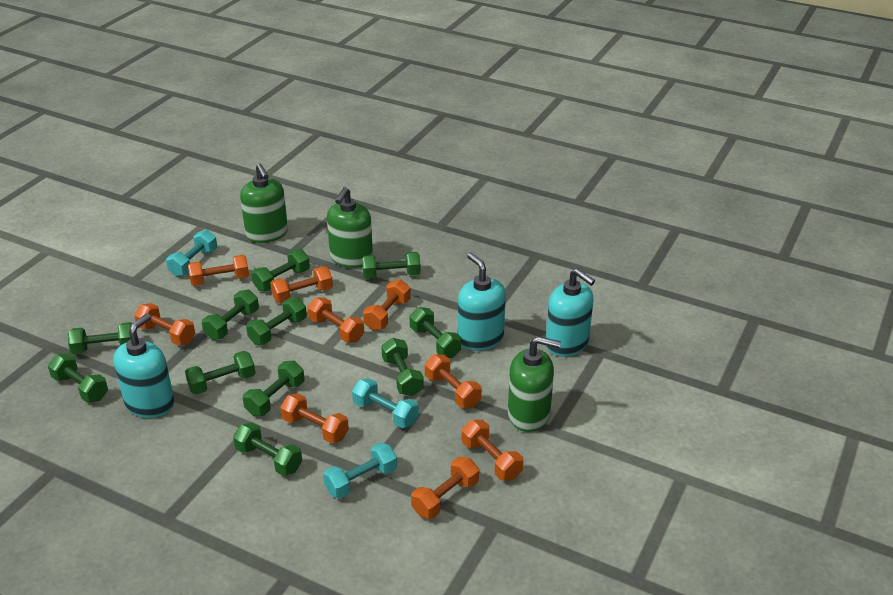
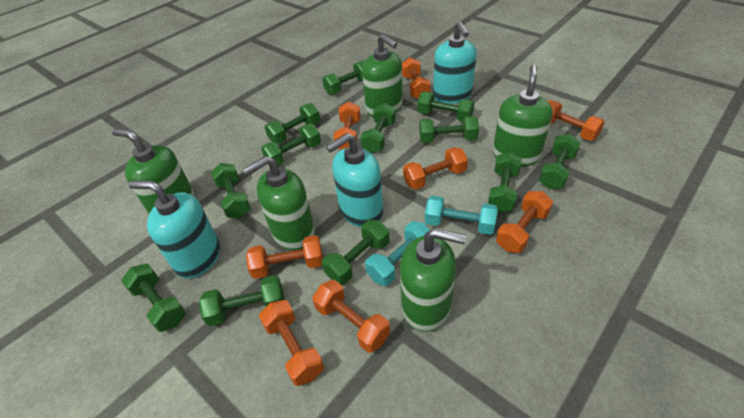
green dumbbell: [48,353,108,403] [68,322,132,355] [185,351,255,395] [202,289,259,340] [233,422,302,476] [243,361,305,416] [246,297,307,345] [251,249,310,291] [362,252,421,279] [381,338,424,396] [410,307,461,358] = 11 -> [121,264,186,332] [199,275,284,326] [211,163,251,218] [261,124,321,166] [265,103,320,144] [322,60,365,95] [322,220,390,284] [361,103,396,153] [417,92,475,121] [419,116,479,143] [488,152,522,213] [539,134,581,189] = 12
green soap dispenser: [240,164,288,243] [327,187,373,268] [508,336,561,432] = 3 -> [112,129,195,214] [242,156,315,250] [362,34,403,117] [400,228,466,332] [493,65,553,167] = 5
orange dumbbell: [134,303,195,345] [188,255,249,286] [270,266,333,303] [280,393,349,444] [308,297,364,343] [363,279,411,331] [411,457,479,519] [425,354,482,408] [462,420,523,481] = 9 -> [246,235,323,279] [259,300,324,386] [312,280,390,353] [333,102,361,150] [402,57,431,99] [403,147,468,189] [496,191,553,253] [548,100,605,141] = 8
turquoise dumbbell: [166,230,217,277] [323,442,397,499] [352,378,419,428] = 3 -> [365,221,430,286] [425,195,498,235] = 2

